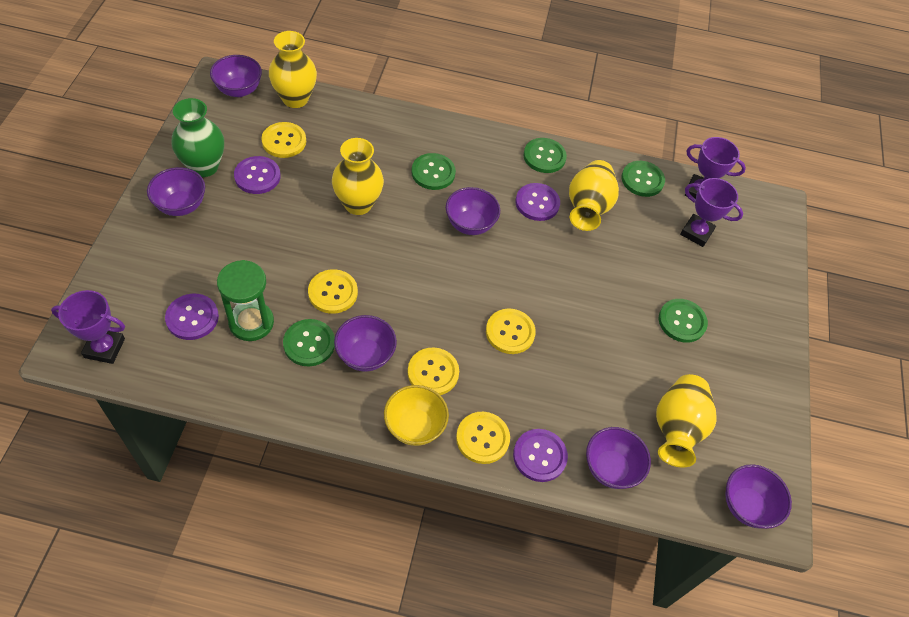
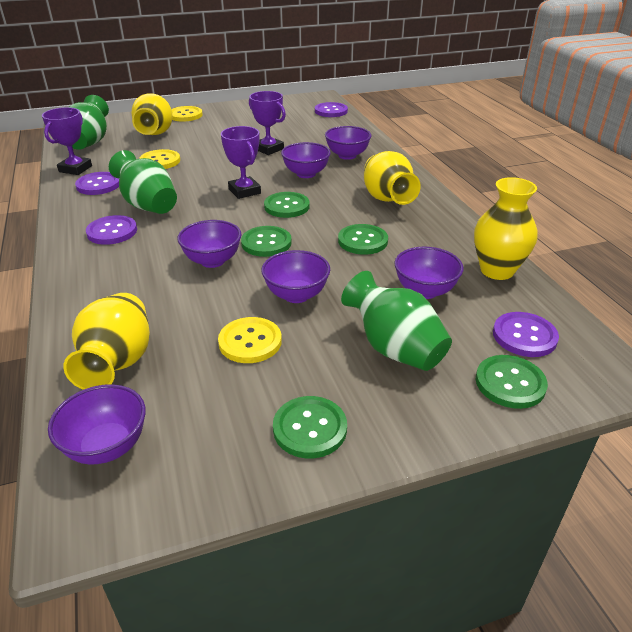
green hourglass: [217,260,274,341] = 1 -> none = 0
green vase: [172,98,224,177] = 1 -> [69,95,109,150] [109,150,177,214] [341,271,452,371] = 3
yellow bowl: [384,385,449,446] = 1 -> none = 0
yellow button: [261,122,306,158] [308,269,358,314] [408,347,459,395] [456,412,510,464] [486,308,536,354] = 5 -> [139,149,180,169] [171,106,203,122] [218,317,282,363] = 3

